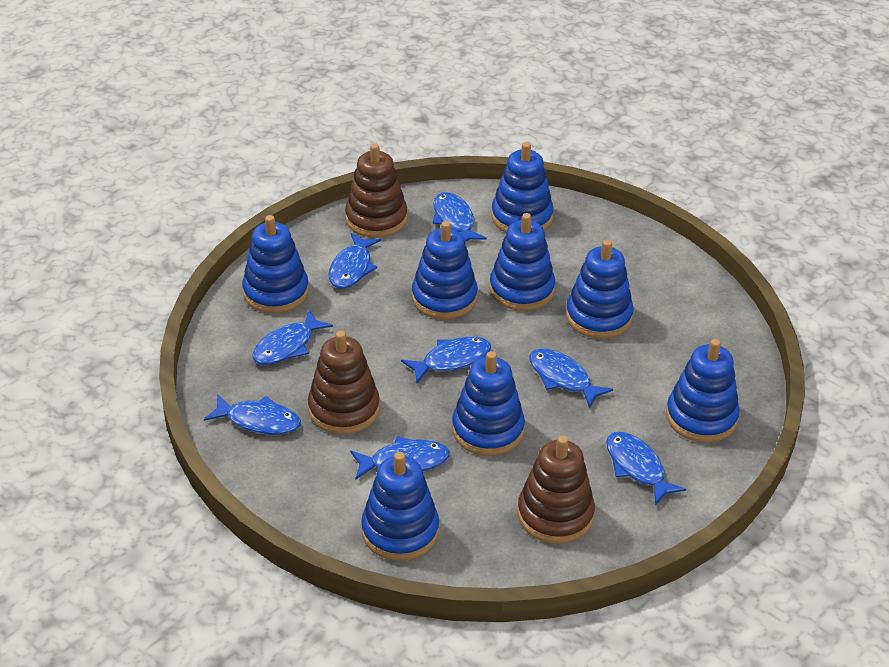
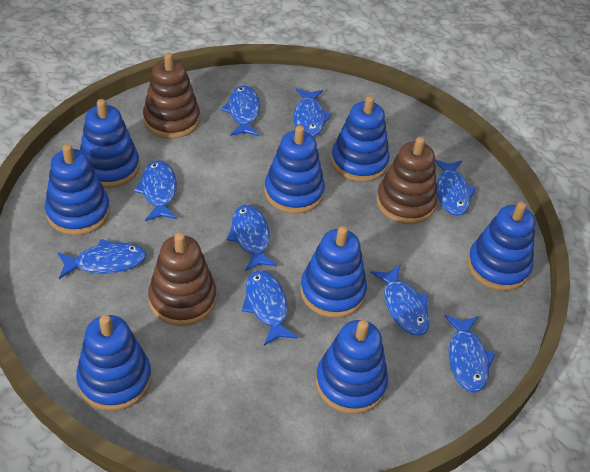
blue fish: [204,395,301,435] [252,310,333,365] [329,233,381,288] [350,436,450,479] [401,337,491,383] [432,192,487,242] [529,349,613,408] [606,432,686,505] = 8 -> [57,239,147,279] [134,160,177,221] [221,85,260,136] [227,205,277,271] [242,270,298,346] [293,88,332,137] [371,265,429,336] [435,159,477,216] [444,315,496,393] = 9

